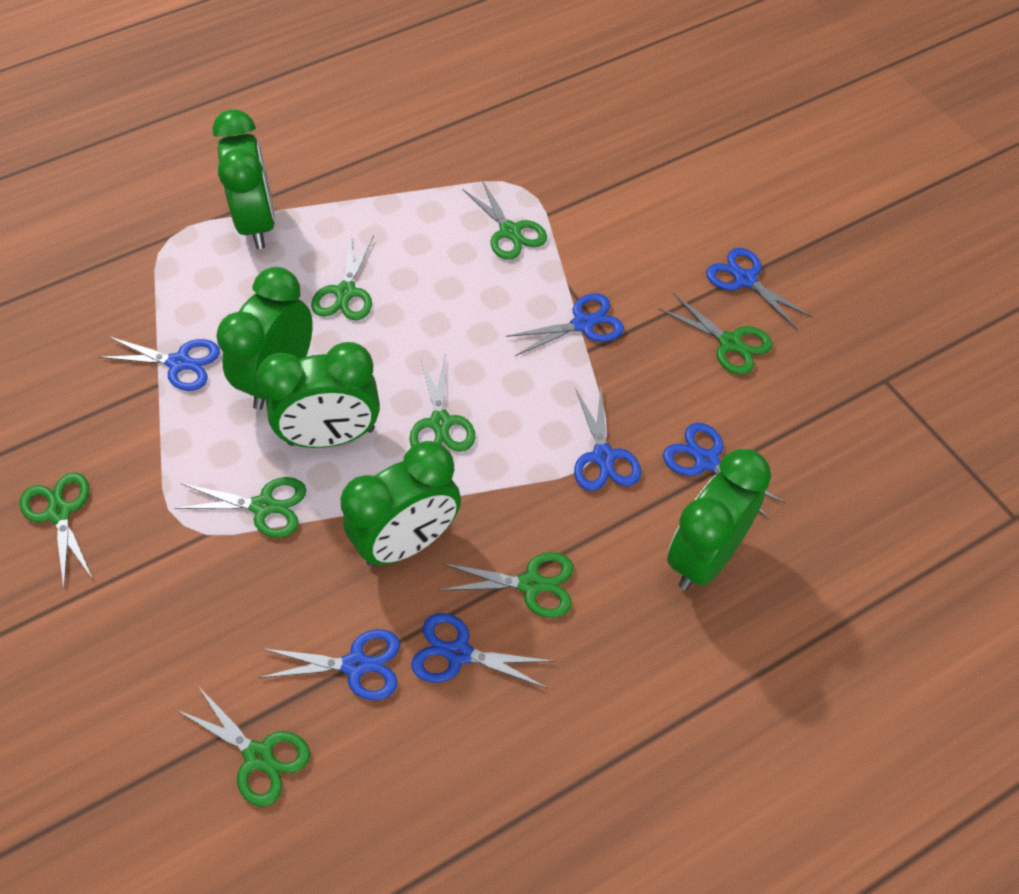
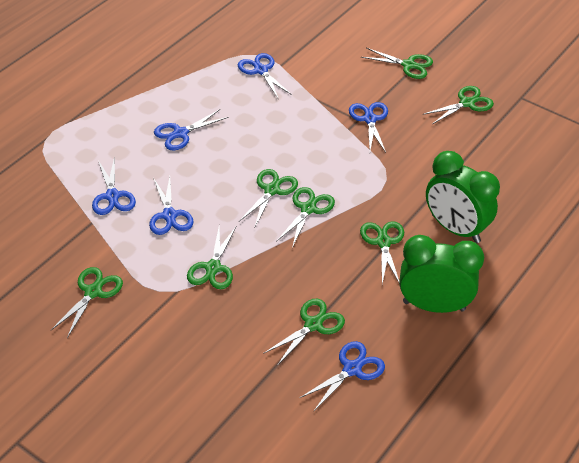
blue scissors: [99,336,220,391] [258,629,400,700] [411,613,555,689] [505,293,624,356] [574,387,641,491] [663,423,785,520] [706,248,813,329] = 7 -> [92,156,136,215] [149,176,194,235] [154,109,229,150] [238,53,292,98] [300,341,385,411] [349,102,388,153] = 6
green clock: [213,109,275,249] [216,267,313,410] [256,342,380,448] [341,441,461,567] [667,449,771,590] = 5 -> [400,235,484,313] [426,151,500,243] = 2

